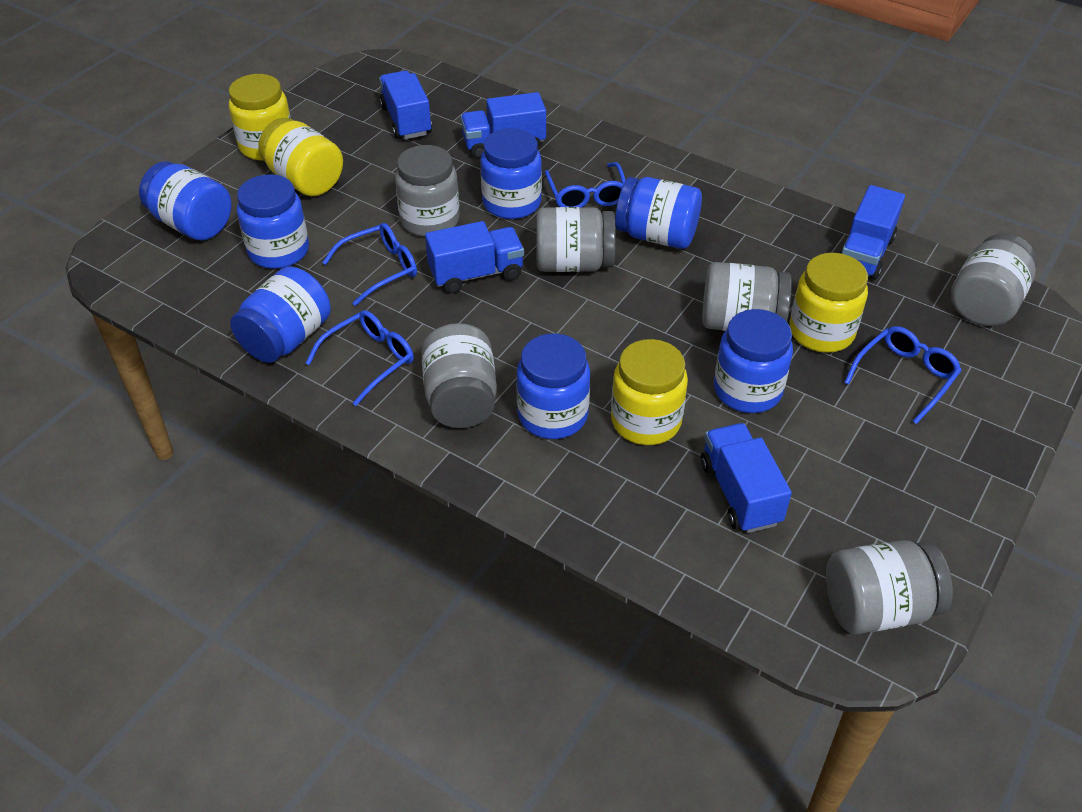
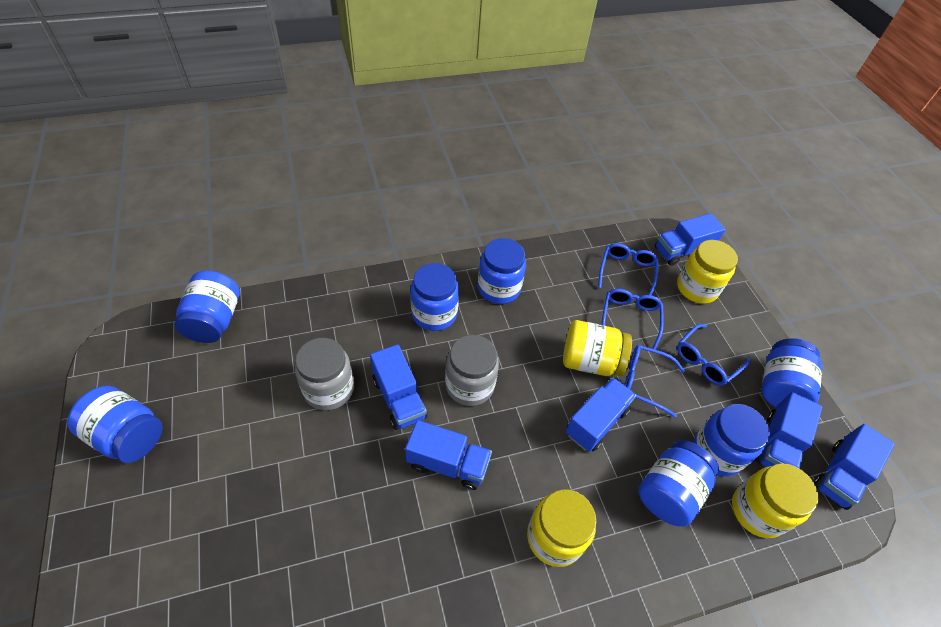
blue truck: [379,71,432,139] [425,221,524,293] [461,92,546,159] [701,423,792,533] [840,185,905,280] = 5 -> [370,344,427,430] [405,420,492,490] [565,378,636,452] [655,213,726,266] [755,392,822,469] [813,424,895,510] = 6
grey jar: [395,145,460,237] [421,323,497,428] [536,207,616,272] [702,262,792,331] [826,540,953,634] [951,233,1037,326] = 6 -> [295,338,354,411] [445,335,499,406] = 2

